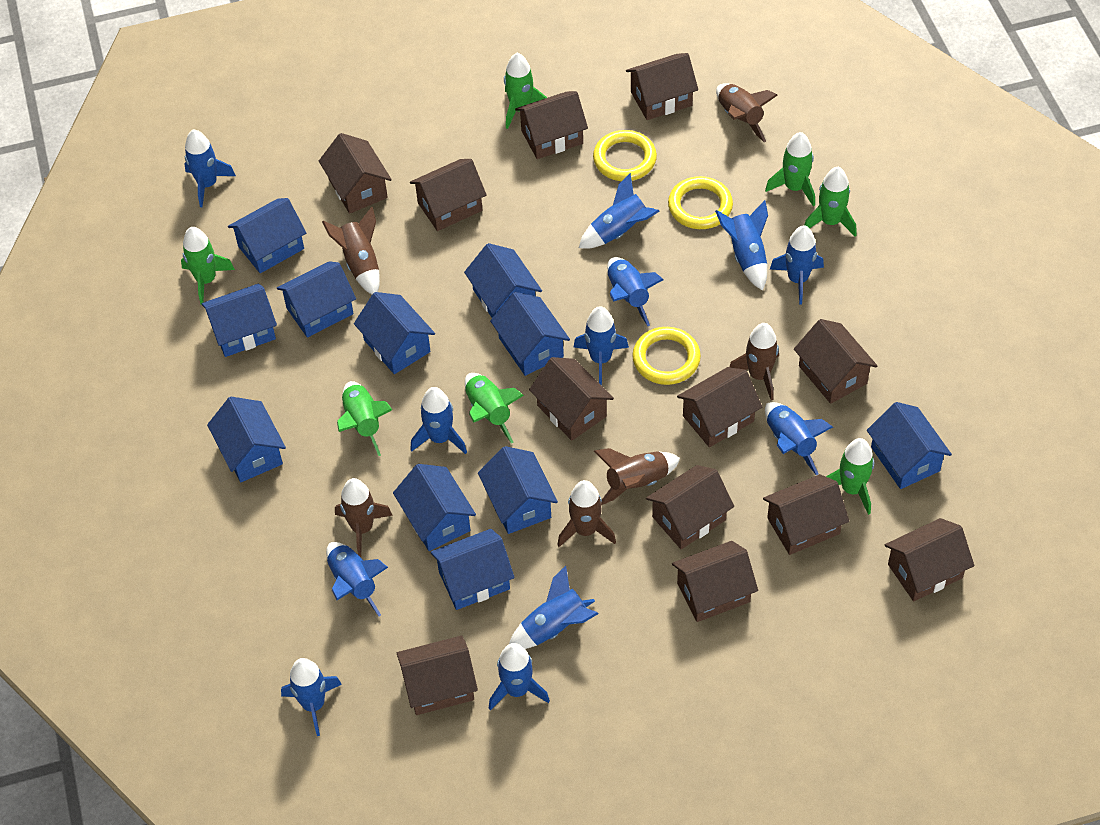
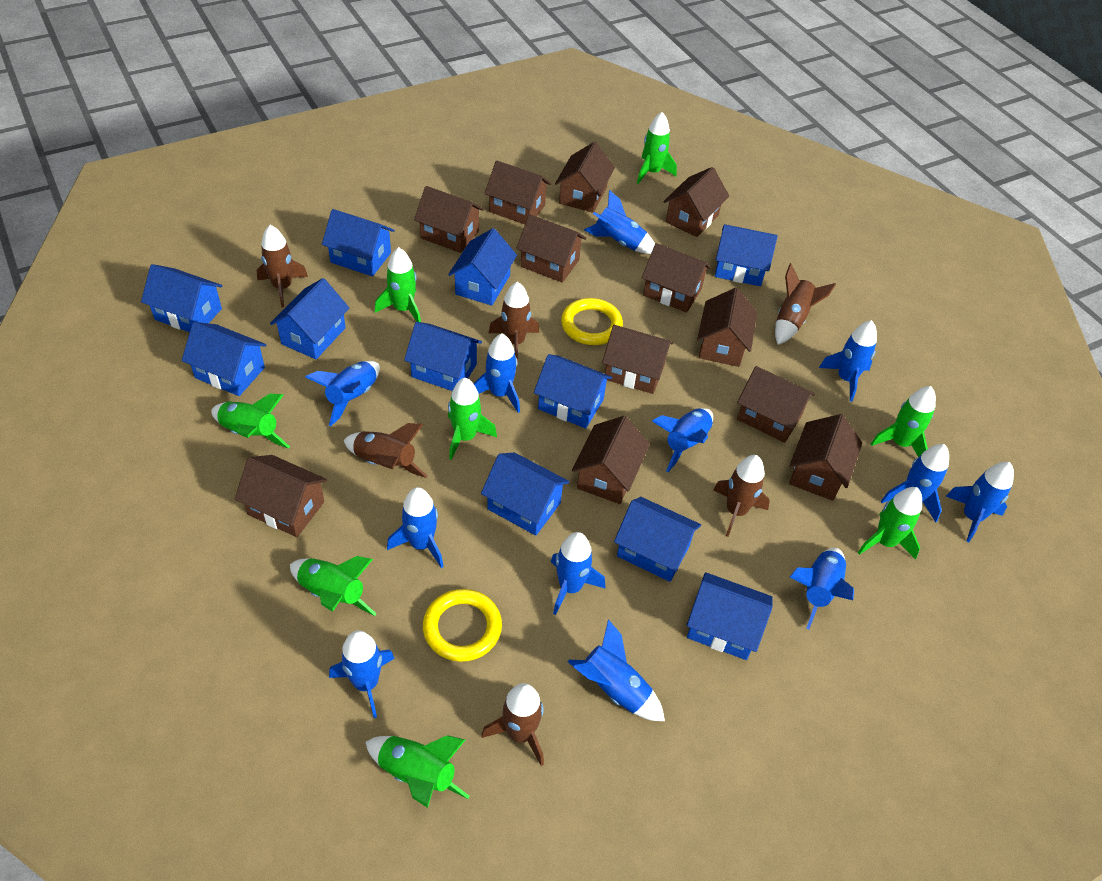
green rocket: [181,227,235,305] [337,381,392,456] [465,373,524,444] [504,53,547,129] [765,132,815,207] [805,167,857,236] [826,438,874,515] = 7 -> [211,394,290,449] [290,556,377,616] [366,735,469,808] [375,247,421,322] [448,378,497,460] [637,112,677,184] [858,487,922,560] [871,386,936,457] = 8
yellow ring: [593,130,657,181] [632,327,701,385] [668,176,733,229] = 3 -> [423,589,502,662] [561,298,623,345] = 2

